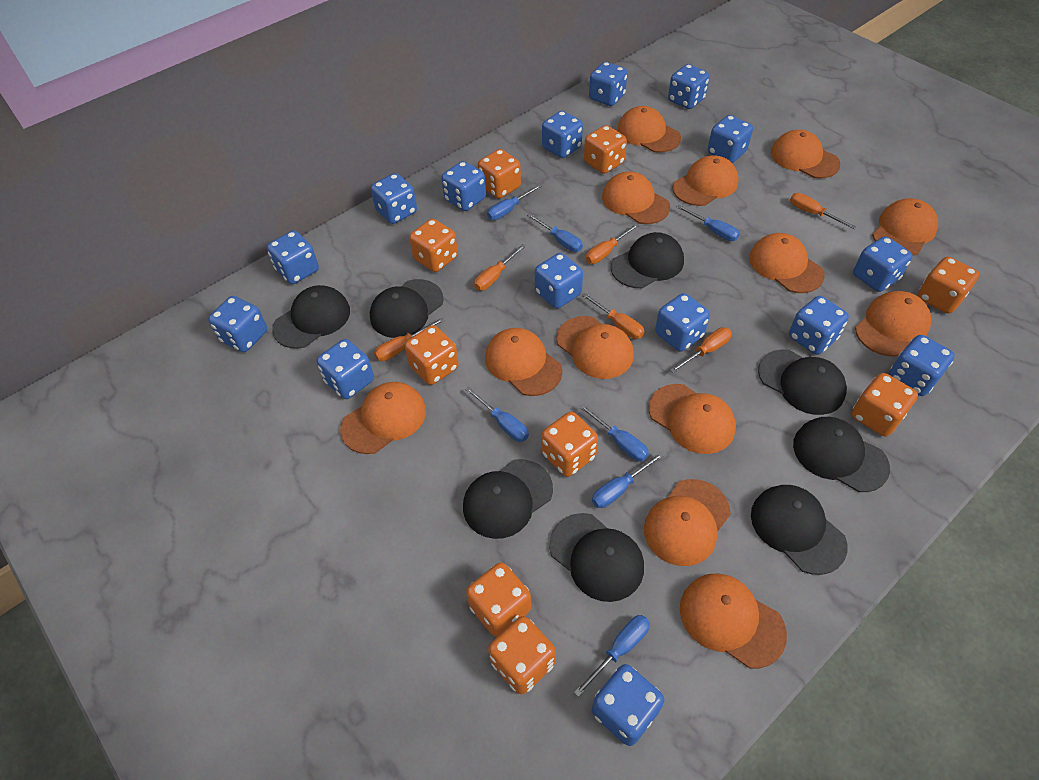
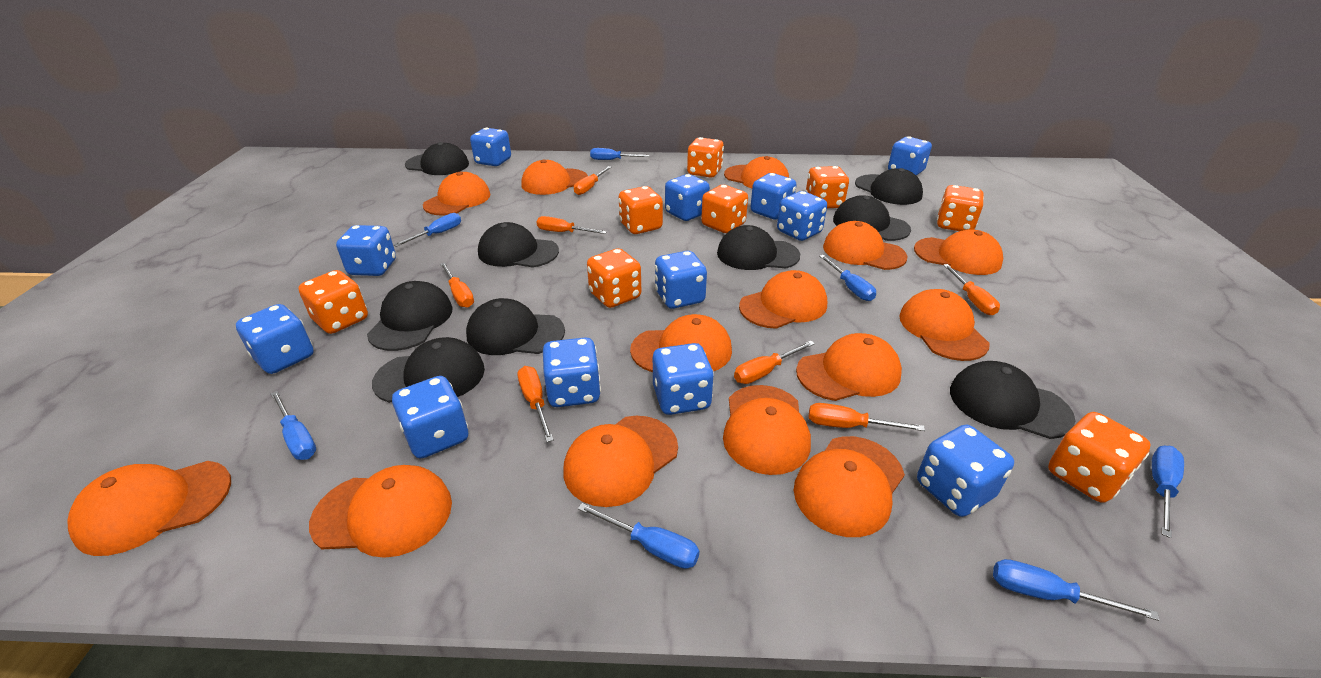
black cap: [272,285,350,349] [370,279,444,338] [463,459,553,539] [549,513,644,602] [611,232,684,288] [751,485,848,575] [758,349,847,415] [793,417,890,492] = 8 -> [367,281,452,351] [372,337,485,403] [405,142,469,175] [466,298,565,355] [478,222,559,268] [717,225,800,270] [833,195,911,241] [855,168,923,205] [950,361,1076,439] = 9
blue dice: [208,296,267,352] [267,230,319,284] [317,339,374,399] [371,173,417,224] [441,161,486,211] [535,253,583,308] [542,111,583,158] [589,62,628,106] [592,664,664,746] [655,293,710,352] [668,64,710,109] [708,115,753,163] [789,296,849,355] [853,236,913,292] [889,335,955,396] = 15 -> [236,304,314,374] [336,225,396,276] [392,376,468,458] [470,128,511,166] [543,337,601,407] [653,343,714,415] [655,251,707,309] [665,174,710,221] [750,173,797,220] [777,191,827,241] [888,136,932,176] [917,425,1014,517] = 12
orange cap: [340,382,426,454] [485,328,563,396] [556,316,634,379] [602,172,670,224] [617,106,681,153] [644,479,731,566] [649,384,736,454] [672,155,739,206] [680,574,787,669] [749,233,825,293] [771,130,840,179] [855,291,931,357] [872,198,938,256] = 13 -> [67,461,231,556] [309,465,452,558] [423,172,491,216] [521,159,588,195] [563,416,678,507] [630,314,732,372] [723,385,811,475] [724,156,789,188] [739,270,827,329] [794,436,905,537] [796,333,902,401] [823,221,908,270] [899,289,990,361] [914,229,1003,275] = 14
orange dice: [405,325,459,385] [409,219,458,272] [466,562,531,637] [478,149,521,199] [488,616,556,694] [541,412,598,477] [584,125,627,174] [852,373,918,436] [918,257,979,313] = 9 -> [298,270,368,334] [587,248,641,308] [619,186,663,234] [687,137,724,178] [701,185,748,233] [805,166,849,208] [937,185,984,231] [1048,412,1151,503] = 8
orange screwdriver: [374,317,444,361] [474,244,526,291] [581,293,645,339] [586,224,639,264] [670,327,732,373] [790,193,856,229] = 6 -> [440,263,474,308] [518,366,554,442] [537,216,607,234] [574,166,612,195] [734,341,815,384] [809,403,925,431] [943,264,1000,315] = 7

